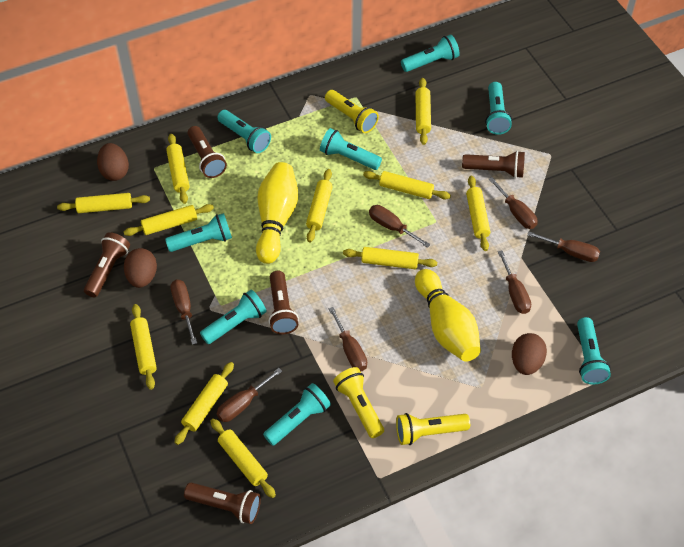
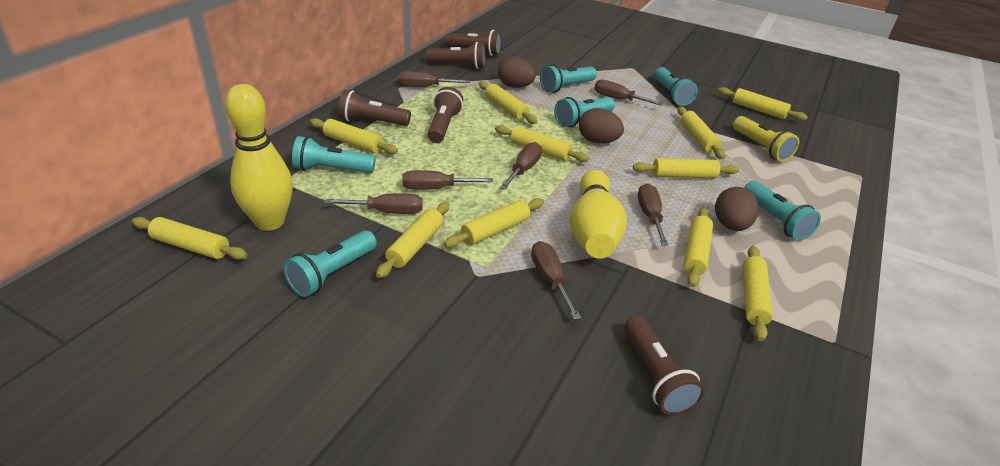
turquoise flashlight: [165,213,232,252] [200,290,267,344] [217,110,271,153] [263,383,331,446] [320,128,382,170] [401,35,460,72] [485,82,512,135] [577,317,611,385] = 8 -> [283,231,377,297] [292,136,376,173] [540,65,597,93] [554,97,615,127] [654,67,698,106] [744,181,821,241] = 6
yellow flashlight: [325,90,379,133] [333,367,384,438] [396,413,470,445] = 3 -> [733,116,799,162] = 1

